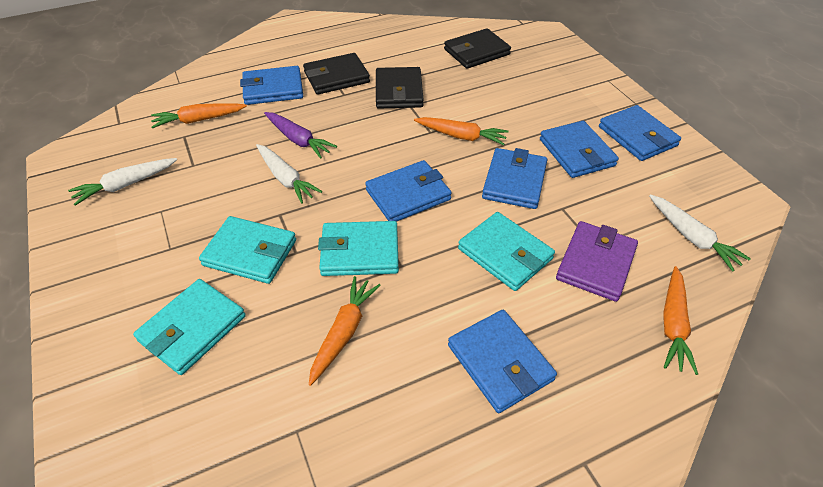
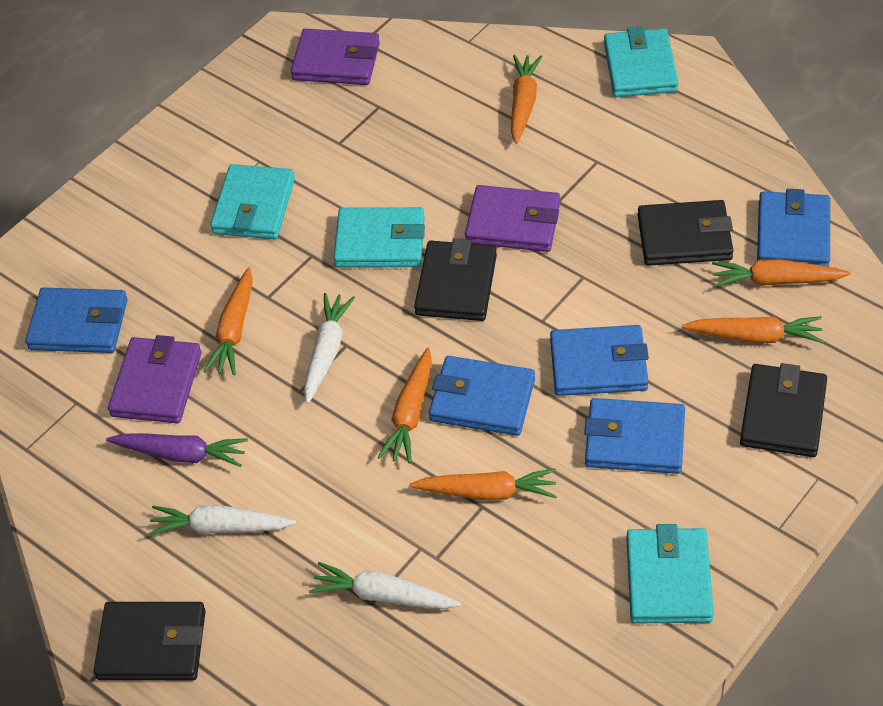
black wallet: [303,53,370,95] [376,67,424,109] [444,28,511,69] = 3 -> [93,602,206,680] [414,238,497,321] [638,200,734,266] [740,363,827,457] = 4
blue wallet: [240,66,303,105] [365,160,452,222] [448,310,557,413] [482,148,547,209] [540,121,619,178] [599,105,681,161] = 6 -> [25,288,128,353] [429,356,535,436] [550,325,649,396] [584,398,685,474] [757,189,830,267] = 5
orange carrot: [151,103,247,129] [309,276,381,386] [414,117,509,145] [663,266,698,375] = 4 -> [203,267,253,375] [378,347,432,464] [409,469,557,500] [511,55,542,144] [682,316,823,343] [712,259,851,287] = 6
purple wallet: [556,221,638,302] = 1 -> [108,335,201,423] [291,29,380,85] [465,185,560,252] = 3

